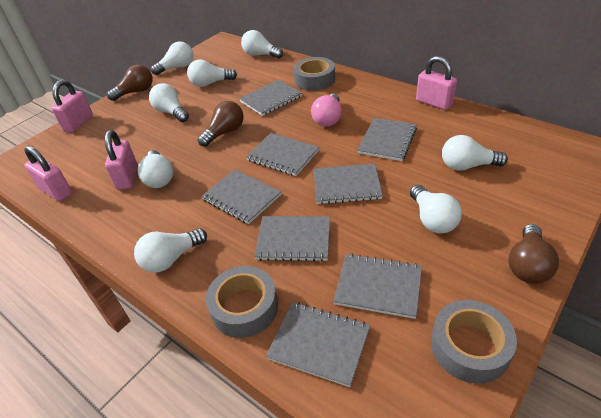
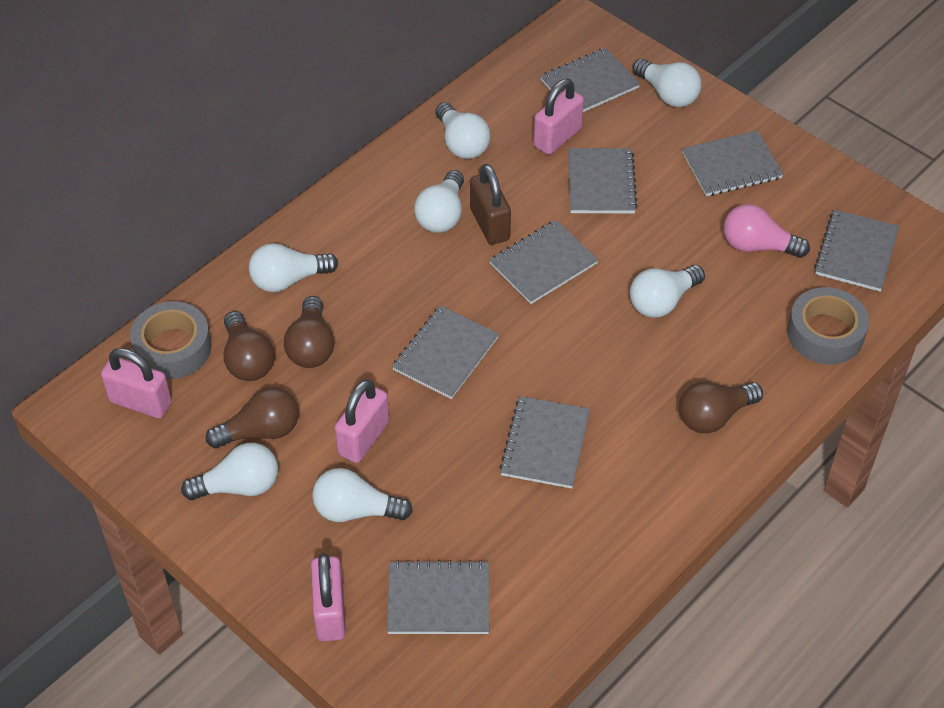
brown light bulb: [107,64,153,101] [198,101,244,147] [508,224,559,284] = 3 -> [206,387,299,448] [223,311,275,381] [284,296,334,368] [679,382,763,434] = 4
brown padlock: none = 0 -> [470,164,511,245] = 1
grey tape: [206,266,278,338] [293,57,335,91] [431,300,517,384] = 3 -> [130,301,212,379] [787,287,869,364] = 2
white light bulb: [134,228,207,273] [138,150,173,188] [149,83,189,122] [151,41,193,75] [187,60,237,87] [241,30,283,59] [410,185,462,233] [442,135,508,171] = 8 -> [181,443,278,500] [249,243,338,292] [312,468,413,522] [414,170,464,233] [435,102,490,159] [630,265,705,318] [632,58,702,107] = 7

